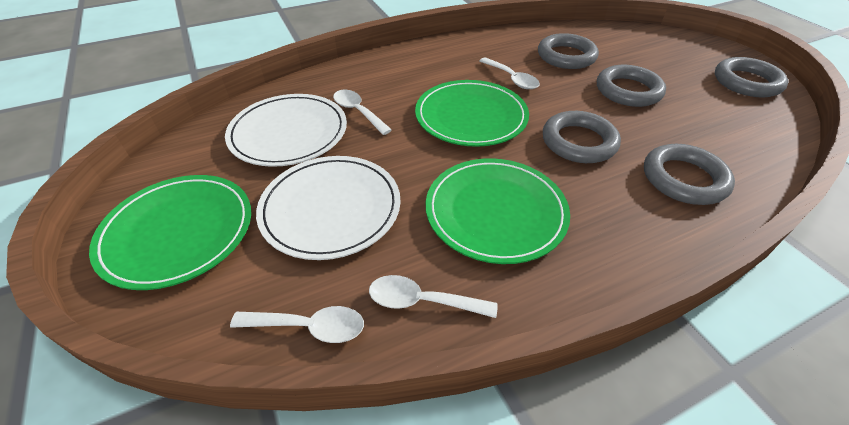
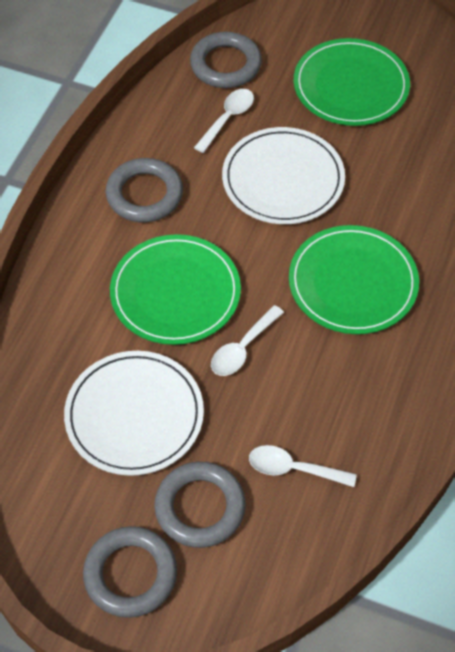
grey ring: [538,33,599,69] [543,111,621,163] [597,65,666,107] [644,144,735,205] [715,57,789,97] = 5 -> [83,526,177,618] [106,158,183,222] [154,462,246,548] [190,32,262,88] = 4
white spoon: [230,306,364,343] [333,89,392,135] [369,275,498,318] [479,57,540,89] = 4 -> [194,89,254,153] [211,305,284,376] [249,445,357,487] = 3

